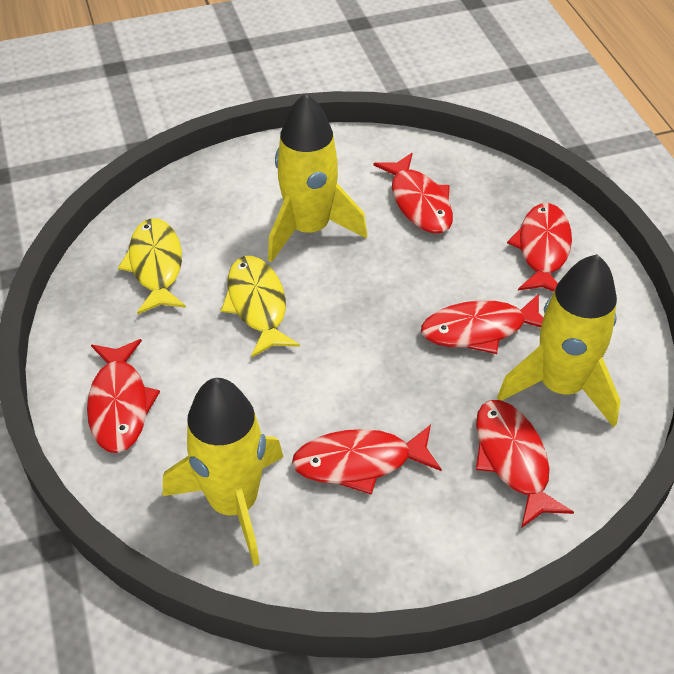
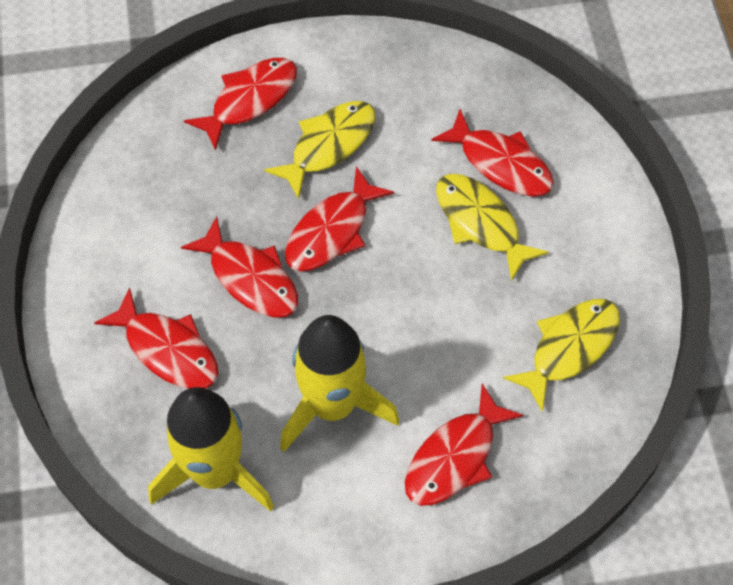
yellow fish: [118,218,186,315] [221,256,300,358] = 2 -> [264,101,375,199] [436,174,549,281] [503,299,620,412] = 3
yellow rocket: [163,378,283,566] [268,93,367,263] [497,254,621,427] = 3 -> [148,387,274,512] [280,315,399,452] = 2

